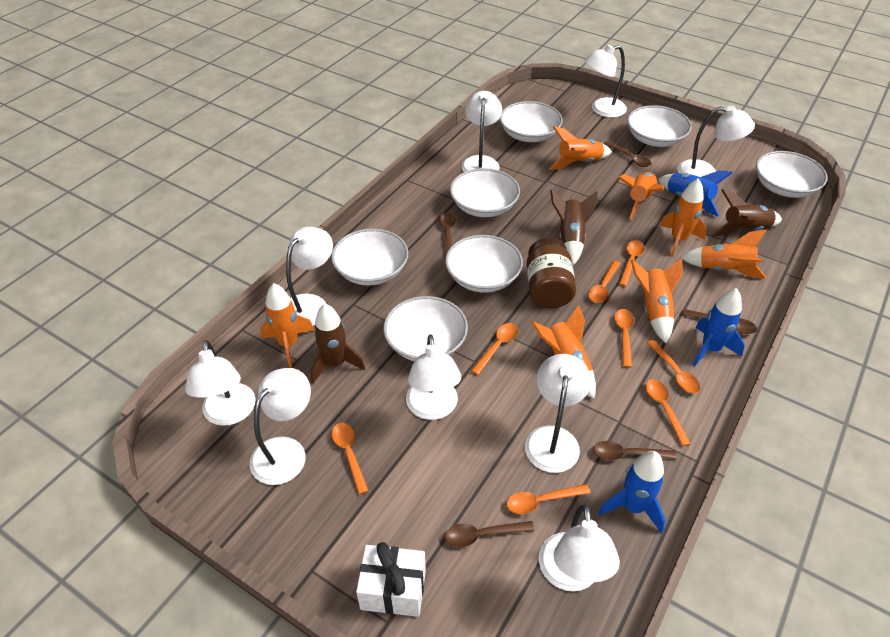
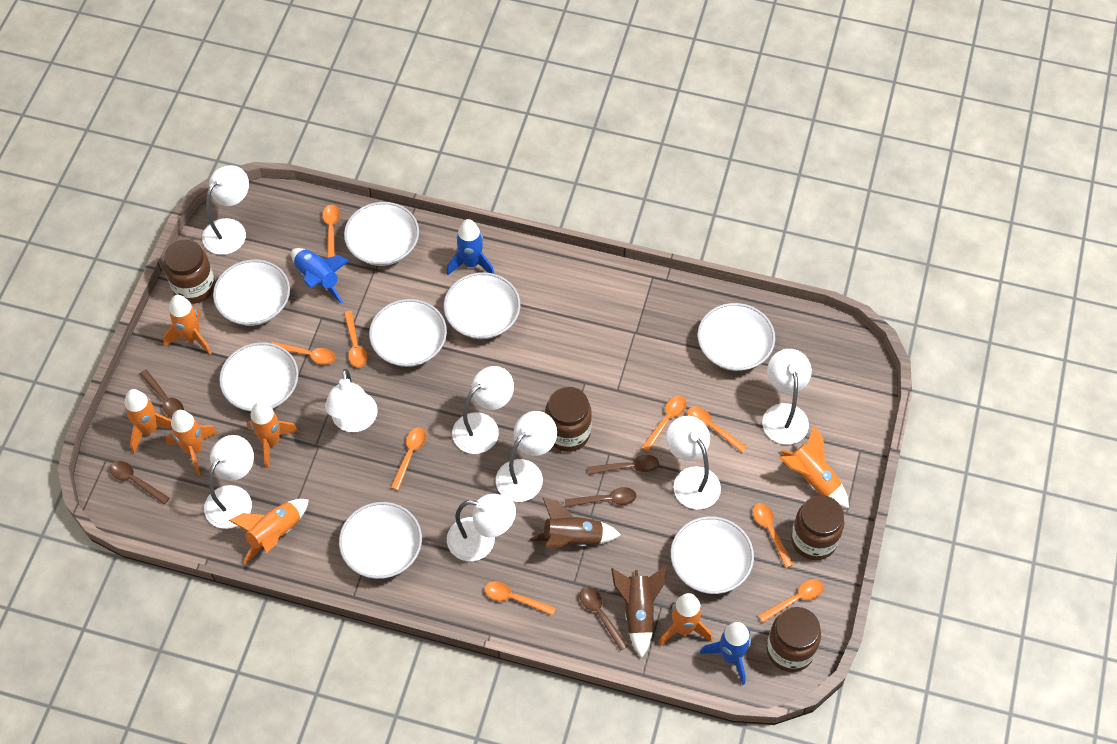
brown jar: [527,238,576,308] = 1 -> [163,239,215,304] [545,387,592,452] [766,607,821,672] [791,495,844,561] = 4
brown rocket: [311,303,366,383] [550,190,598,265] [712,189,782,236] = 3 -> [530,497,621,547] [611,566,666,658] = 2
orange spoon: [332,423,369,495] [471,323,518,375] [506,484,591,514] [588,261,621,303] [614,309,634,367] [619,240,645,287] [645,379,691,446] [647,340,700,394] = 8 -> [272,342,335,365] [322,205,340,258] [344,311,367,368] [391,427,426,490] [485,581,556,616] [641,396,687,452] [687,406,747,453] [753,503,794,568] [758,579,824,623] = 9
white bowl: [331,229,408,286] [383,296,468,361] [445,235,523,293] [450,168,520,217] [500,101,563,142] [627,105,692,147] [756,151,827,198] = 7 -> [213,259,290,326] [219,342,299,411] [339,502,422,579] [344,202,419,266] [369,299,447,367] [444,272,520,339] [670,516,754,594] [697,303,775,371] = 8
white gift: [356,542,426,617] = 1 -> none = 0
white lamp: [185,340,256,426] [250,368,311,485] [286,227,333,326] [406,334,461,420] [461,91,502,172] [525,354,591,473] [539,504,620,591] [585,45,627,118] [677,106,755,177] = 9 -> [202,165,249,255] [204,435,254,529] [325,369,378,432] [447,494,516,561] [452,366,514,454] [496,411,557,502] [666,416,721,510] [762,349,812,445] = 8

